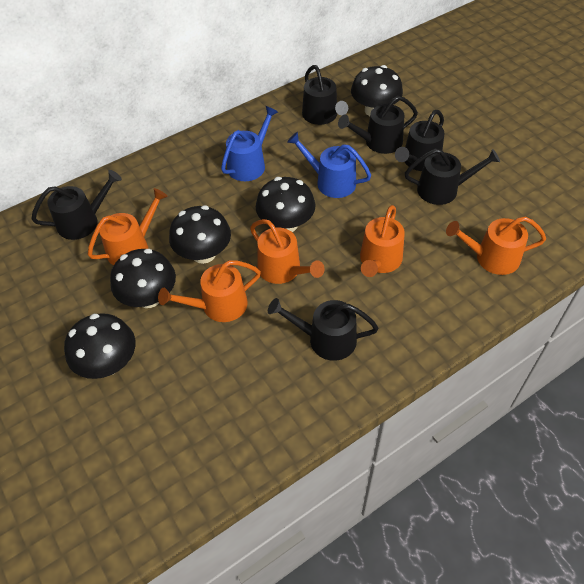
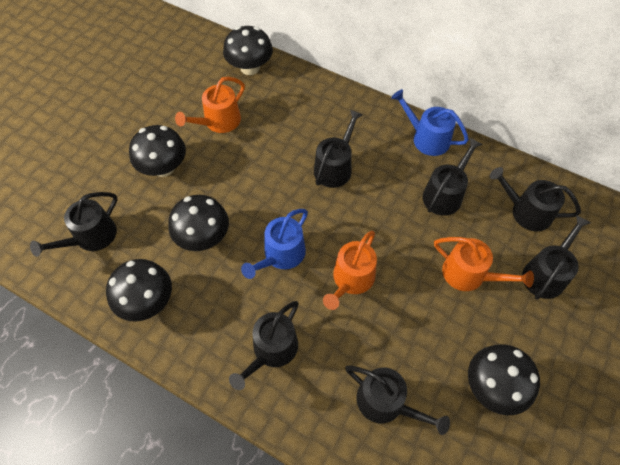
black watering can: [31,170,122,240] [268,298,379,361] [302,65,348,125] [338,96,418,154] [395,110,444,171] [405,149,500,205] = 6 -> [30,192,117,257] [229,301,299,390] [314,109,363,188] [345,366,450,435] [423,138,483,216] [490,167,581,232] [522,215,591,300] = 7
orange watering can: [88,188,168,266] [158,260,261,322] [250,219,325,284] [360,205,405,277] [446,217,546,275] = 5 -> [175,77,245,133] [323,231,377,310] [434,237,534,291] = 3

